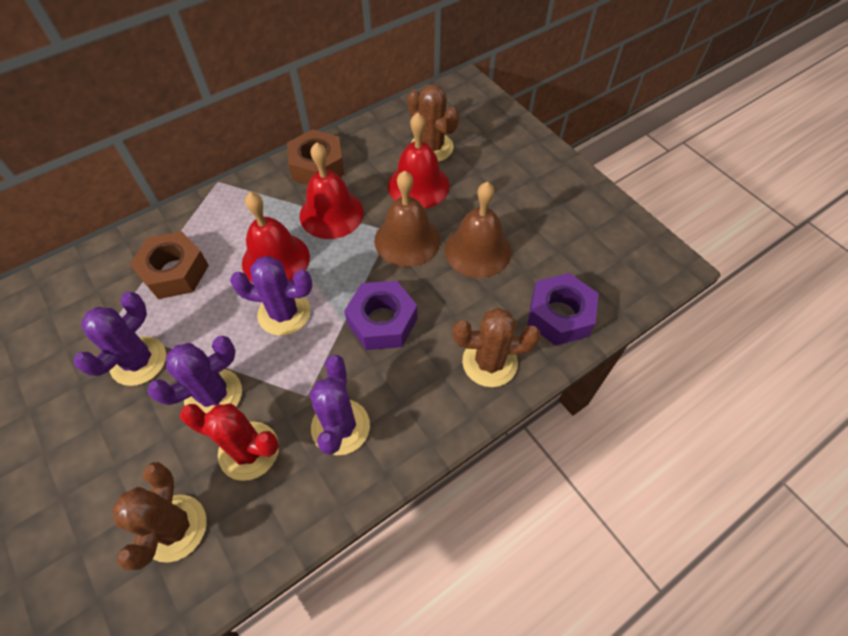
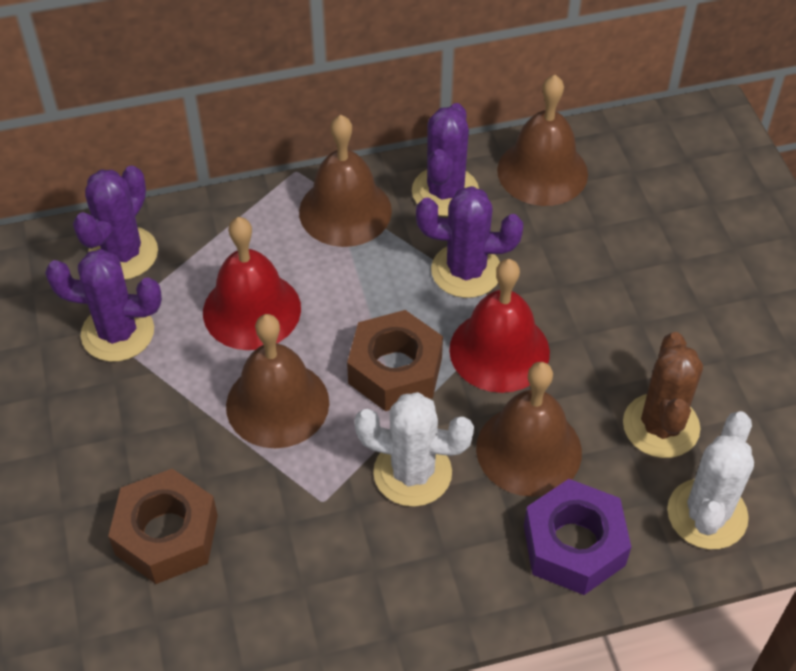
brown bell: [375,171,440,267] [445,182,511,278] = 2 -> [226,314,329,448] [299,115,392,247] [476,362,582,497] [497,75,588,206] = 4
brown cactus: [112,462,207,570] [407,84,459,162] [453,308,541,387] = 3 -> [623,332,703,458] = 1
purple nut: [344,281,418,350] [527,273,599,346] = 2 -> [524,479,631,595] = 1
red bell: [242,192,310,283] [300,142,364,239] [388,113,450,209] = 3 -> [203,217,301,350] [449,259,550,393] = 2
red cactus: [180,403,279,481] = 1 -> none = 0
white cactus: none = 0 -> [354,392,474,507] [667,411,754,549] = 2

